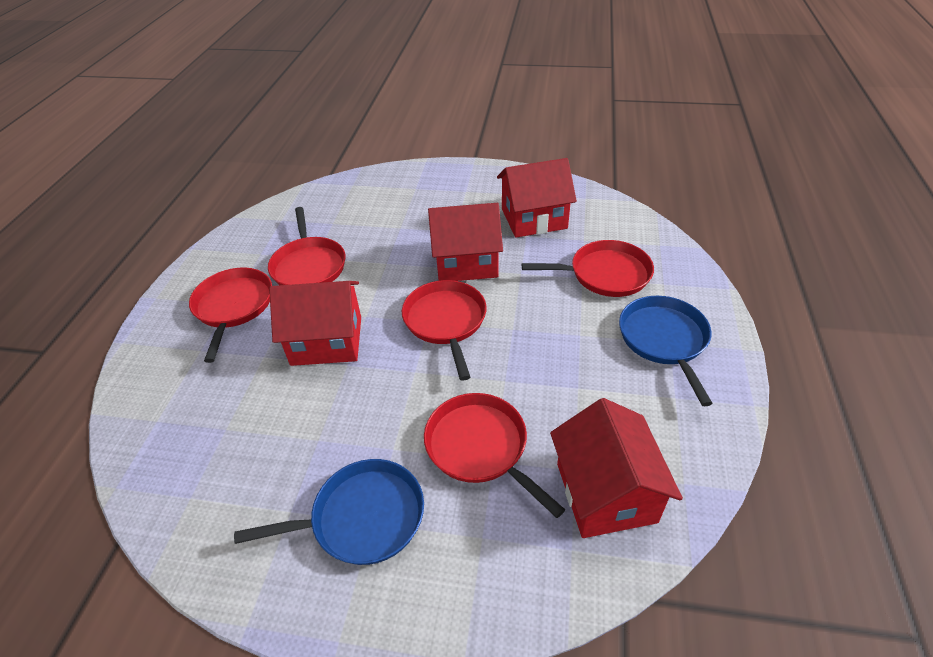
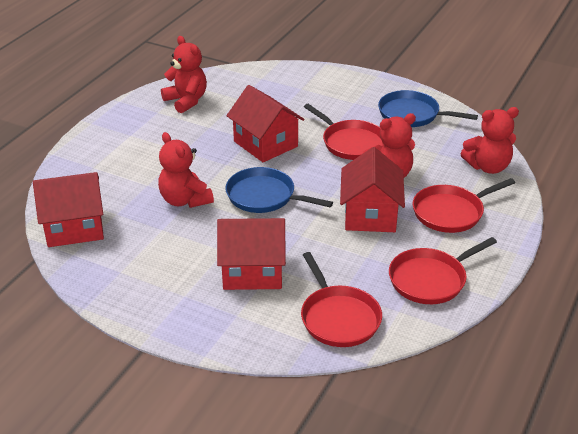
red pan: [189,268,272,363] [268,207,346,285] [402,280,487,381] [424,393,565,518] [522,240,654,297] = 5 -> [301,252,382,347] [304,104,383,160] [389,237,497,304] [413,178,515,233] = 4
red teddy bear: none = 0 -> [158,132,214,208] [161,36,207,113] [363,113,416,178] [461,107,519,174] = 4

